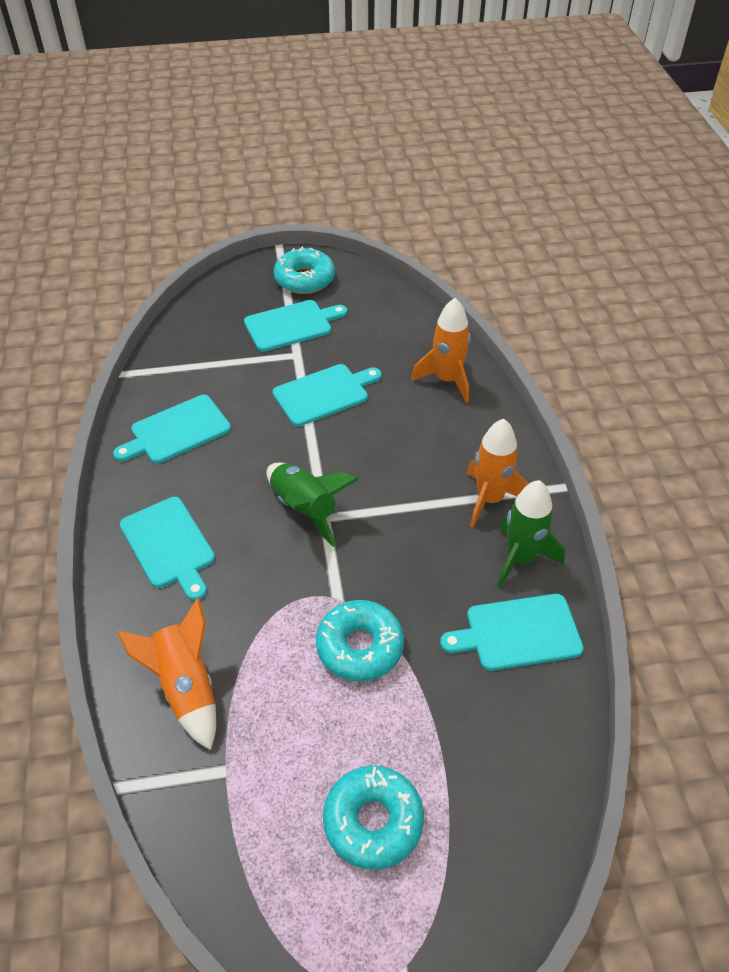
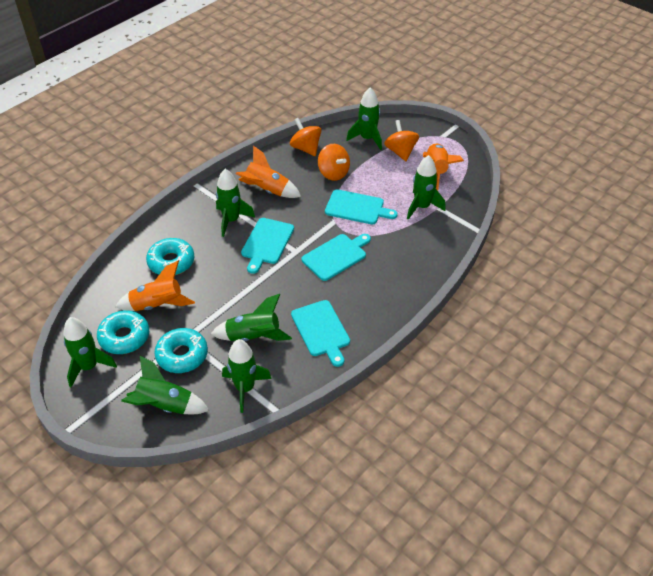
green rocket: [266,463,359,547] [497,480,565,588] = 2 -> [63,317,117,387] [121,356,210,414] [211,294,292,341] [216,169,255,237] [222,339,272,413] [346,87,382,150] [407,155,446,220] = 7
orange spinning top: none = 0 -> [290,118,322,156] [318,144,350,181] [384,120,419,161] = 3
turquoise cutting board: [113,395,231,463] [120,497,215,601] [244,300,347,352] [272,364,382,426] [440,594,584,671] = 5 -> [241,218,294,274] [291,300,350,367] [302,234,371,281] [325,189,398,224] = 4

